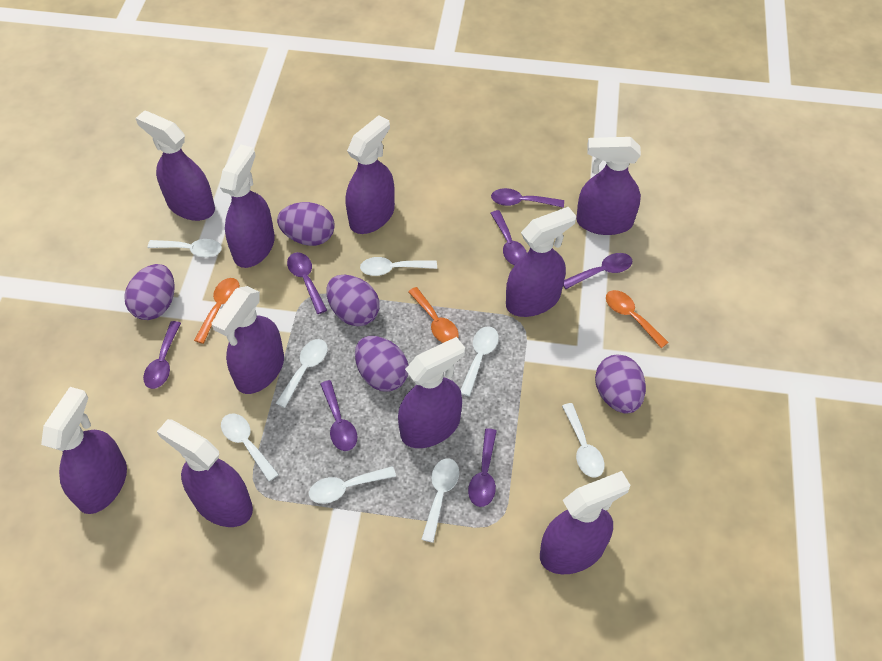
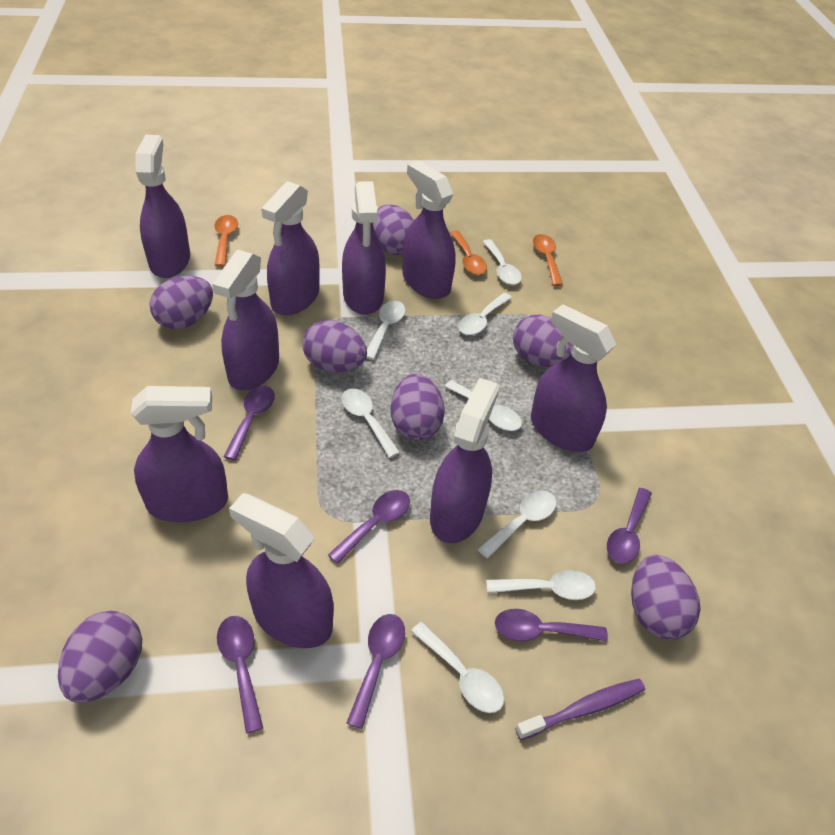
purple egg: [124,264,175,320] [277,202,335,246] [326,275,379,326] [355,336,408,391] [595,354,646,414] = 5 -> [58,611,142,703] [150,276,213,329] [302,320,367,372] [373,204,414,255] [390,374,445,440] [513,314,572,367] [631,555,700,640] = 7
purple spoon: [143,321,181,389] [287,252,327,314] [320,380,357,451] [468,428,497,507] [490,210,527,265] [491,188,564,208] [563,253,633,289] = 7 -> [217,616,263,734] [223,386,275,460] [328,490,410,564] [346,614,405,729] [495,609,608,642] [607,488,652,564] = 6
purple spray bottle: [41,387,127,514] [135,110,215,221] [157,419,253,527] [212,286,284,394] [220,145,275,268] [346,115,395,234] [398,337,465,448] [506,207,576,317] [540,471,630,574] [576,137,641,235] = 10 -> [131,386,228,522] [136,135,190,278] [212,250,279,390] [229,493,334,648] [261,181,320,315] [342,181,386,315] [402,161,456,299] [430,378,499,543] [531,304,617,452] = 9
purple toothbrush: none = 0 -> [515,679,645,740] = 1

